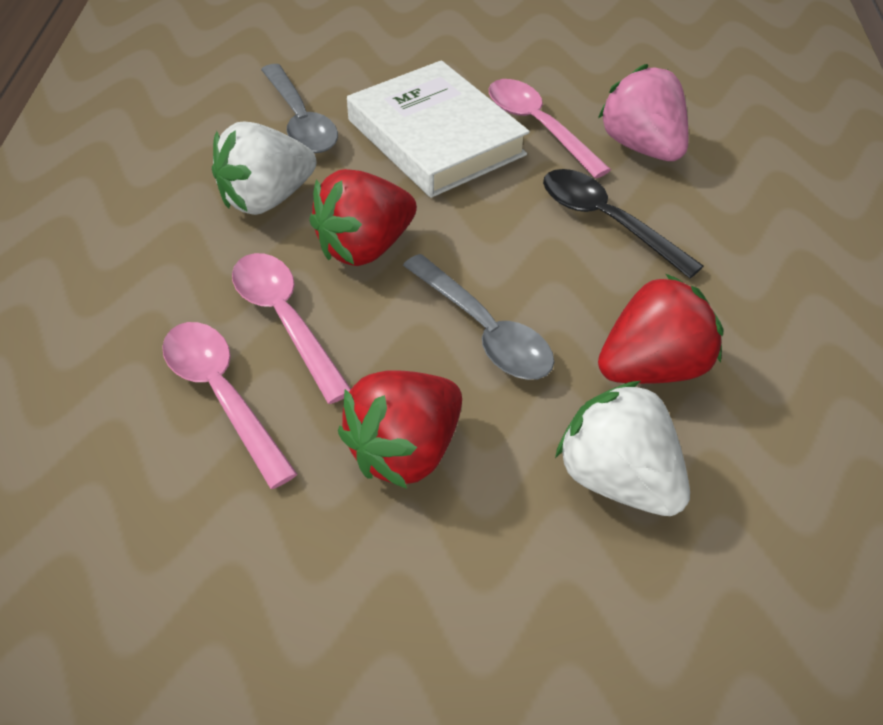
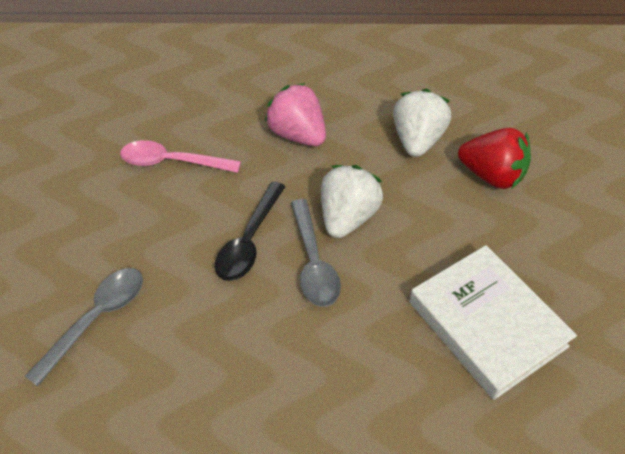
pink spoon: [162,322,297,489] [232,253,351,404] [489,79,611,179] = 3 -> [120,140,241,173] = 1
red strawberry: [309,169,417,266] [338,370,462,489] [598,273,724,384] = 3 -> [458,128,531,189] = 1

